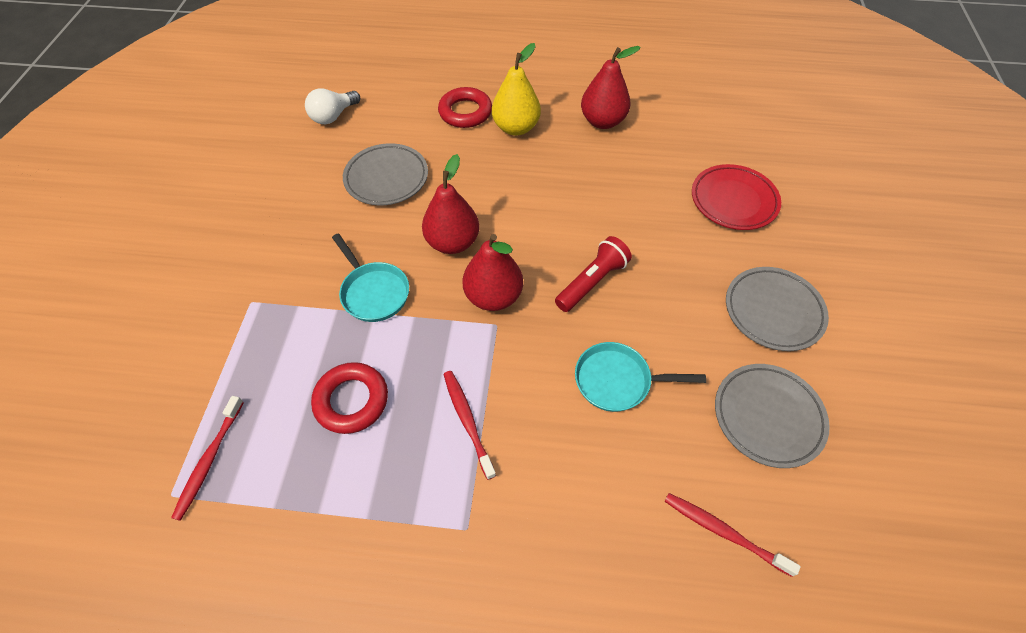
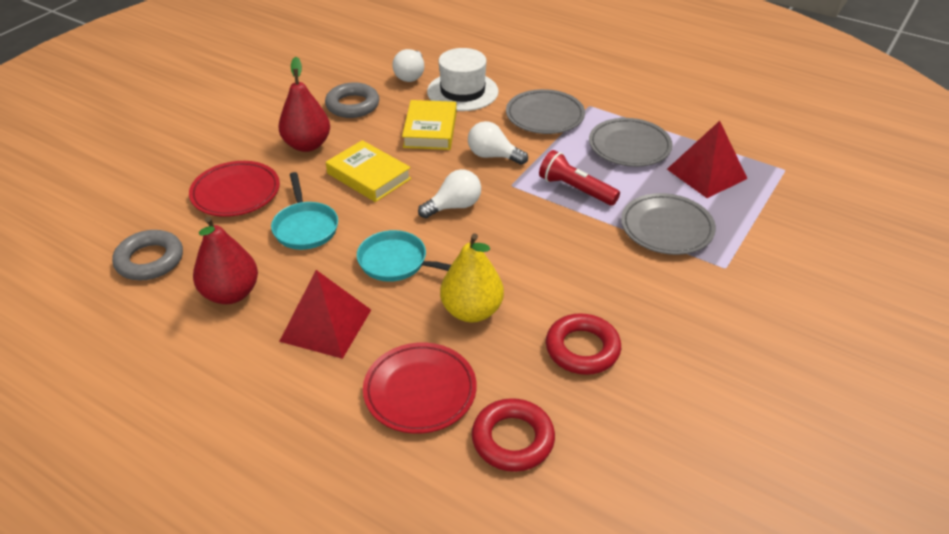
grey ring: none = 0 -> [112,230,183,280] [325,82,379,118] = 2
red pear: [422,154,479,254] [463,234,523,311] [581,46,641,129] = 3 -> [193,216,258,304] [278,57,330,152] = 2
red plate: [692,164,781,230] = 1 -> [189,161,280,217] [363,342,477,434] = 2
red pyramid: none = 0 -> [279,270,371,359] [667,121,748,198] = 2
red toothbrush: [171,396,244,521] [443,371,496,480] [665,493,801,577] = 3 -> none = 0
white hat: none = 0 -> [427,48,499,111] = 1
white light bulb: [305,88,360,124] = 1 -> [392,49,424,82] [418,169,481,219] [468,121,528,165] = 3
yellow book: none = 0 -> [326,140,411,202] [402,100,457,150] = 2

